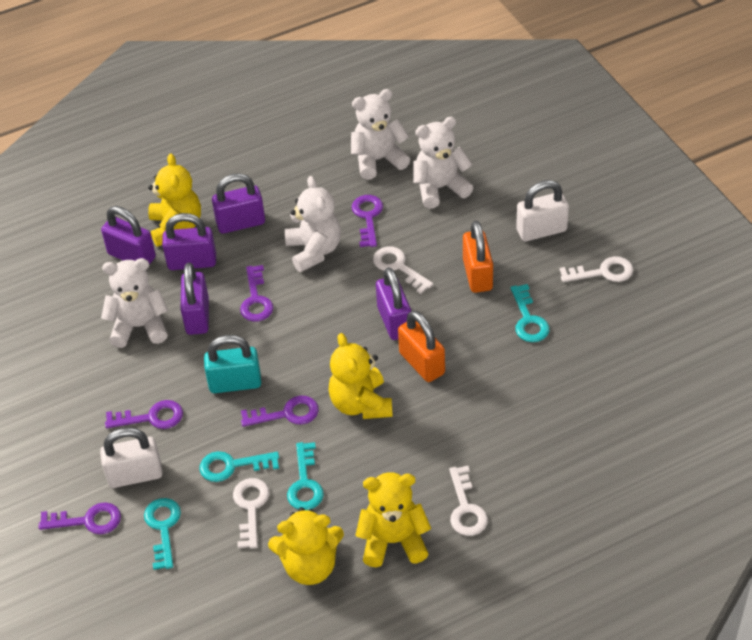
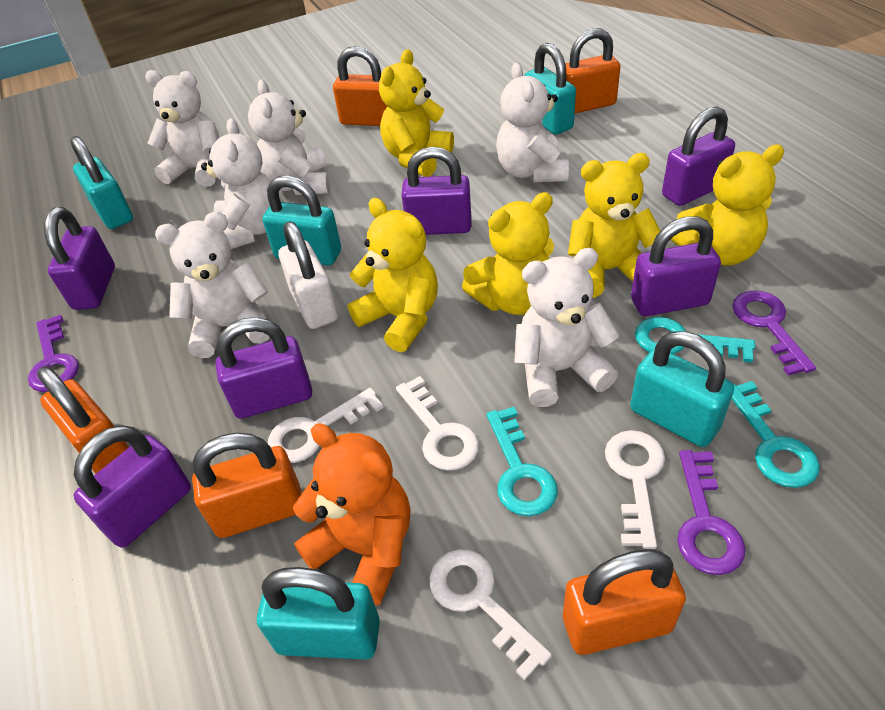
orange padlock: [398,311,445,382] [463,221,493,293] = 2 -> [37,367,129,474] [192,433,302,538] [333,46,387,126] [563,549,686,655] [565,28,620,114] = 5
orange teddy bear: none = 0 -> [293,423,410,605] = 1
purple key: [39,502,121,534] [105,400,183,429] [240,265,273,322] [241,396,319,427] [352,195,383,247] = 5 -> [28,314,79,392] [677,450,745,575] [732,290,816,376] = 3
purple padlock: [101,206,156,264] [162,213,216,270] [181,263,209,335] [212,173,265,234] [376,267,411,340] = 5 -> [44,207,115,310] [74,425,191,548] [216,317,312,419] [401,147,471,235] [631,217,721,316] [662,106,735,206] = 6
turquoise key: [144,498,181,570] [199,451,279,482] [287,442,324,510] [511,284,549,342] = 4 -> [487,407,558,516] [635,317,755,363] [732,381,820,488] = 3
turquoise padlock: [204,335,261,393] = 1 -> [70,136,133,229] [257,567,380,660] [262,175,341,265] [525,43,576,135] [630,331,734,447] = 5
white padlock: [100,427,163,488] [516,180,569,242] = 2 -> [279,221,338,329] = 1
white teddy bear: [101,258,169,348] [285,176,341,272] [351,89,410,180] [414,117,473,209] = 4 -> [145,70,219,187] [155,212,270,358] [201,118,271,249] [248,80,331,195] [496,63,569,182] [514,248,620,407] = 6
yellow teddy bear: [148,154,201,247] [268,507,344,585] [328,333,393,419] [356,472,431,567] = 4 -> [348,198,438,352] [379,49,454,177] [462,192,554,315] [568,153,660,298] [670,144,784,265] = 5

